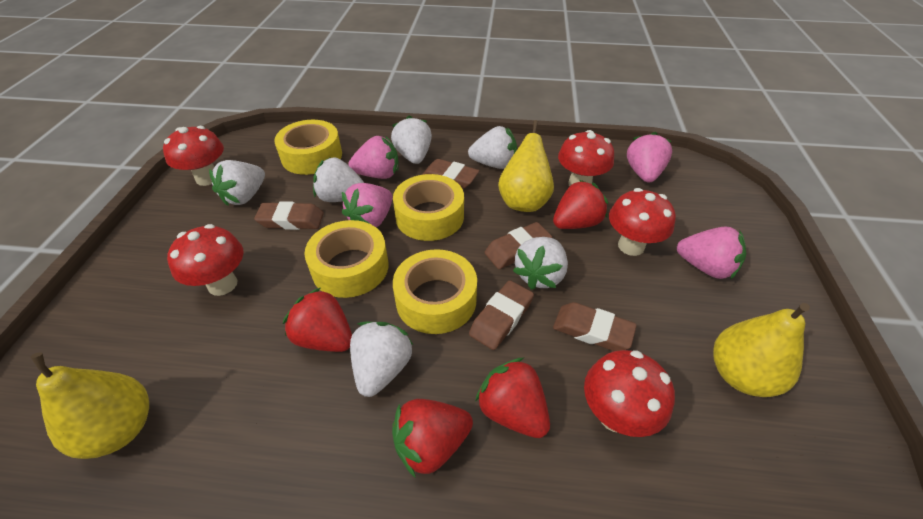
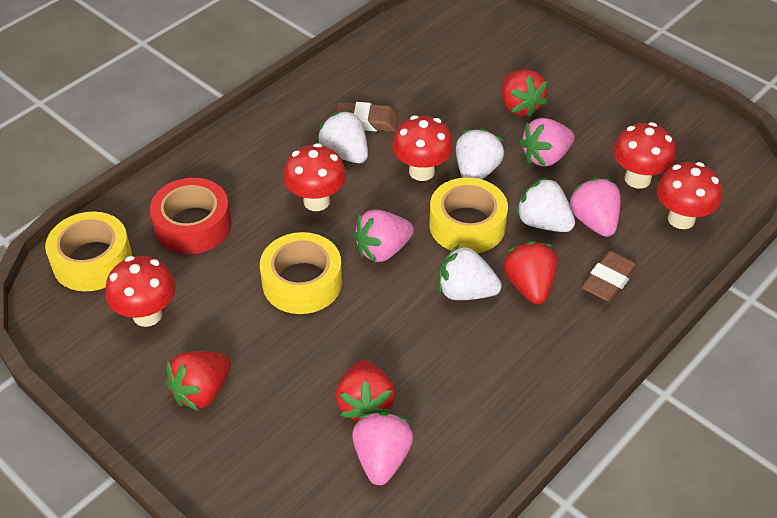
brown eraser: [254,201,324,230] [422,159,479,189] [469,280,534,350] [485,222,552,269] [553,302,637,351] = 5 -> [336,102,399,132] [582,251,638,302] = 2
red tape: none = 0 -> [150,178,231,254] = 1
white strawberry: [209,160,265,206] [313,157,364,202] [350,322,413,397] [391,115,432,164] [468,126,517,169] [513,237,568,290] = 6 -> [316,110,368,163] [439,245,502,300] [456,128,504,179] [516,177,575,232] = 4
yellow pear: [30,352,149,459] [498,120,554,212] [713,303,810,397] = 3 -> none = 0
yellow tape: [274,120,342,175] [304,220,389,298] [393,174,464,241] [393,249,477,334] = 4 -> [45,212,132,291] [260,232,342,314] [429,177,508,253] = 3

